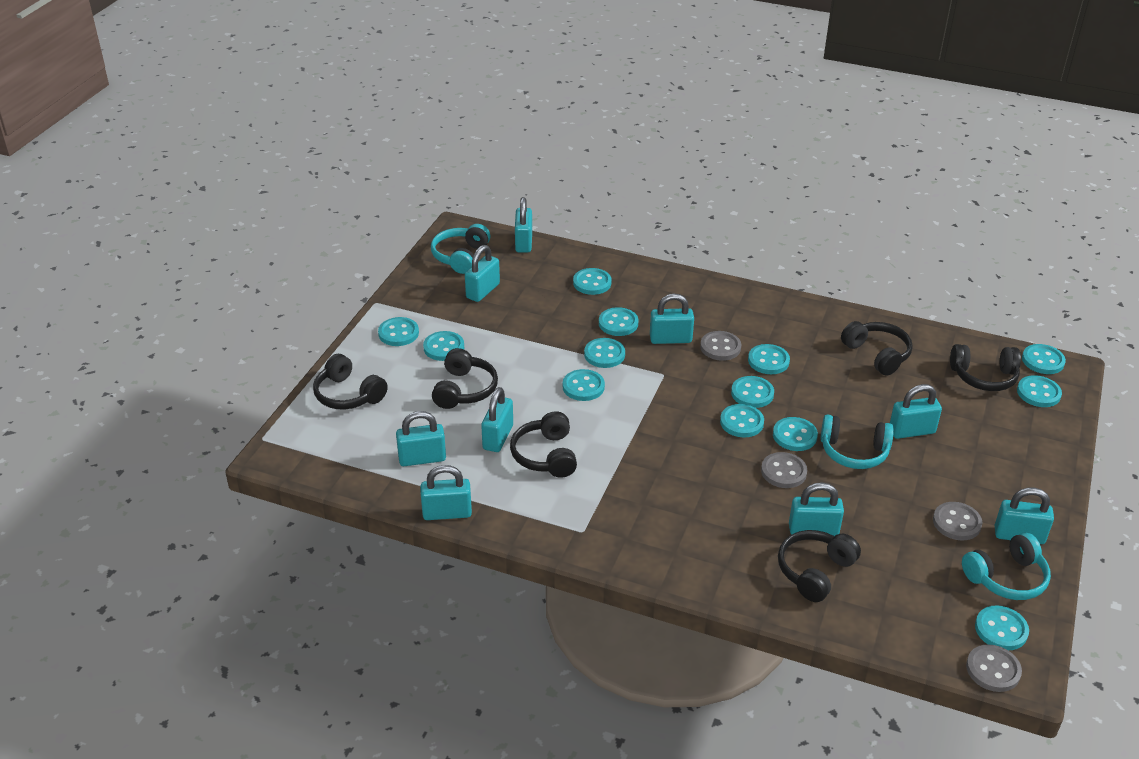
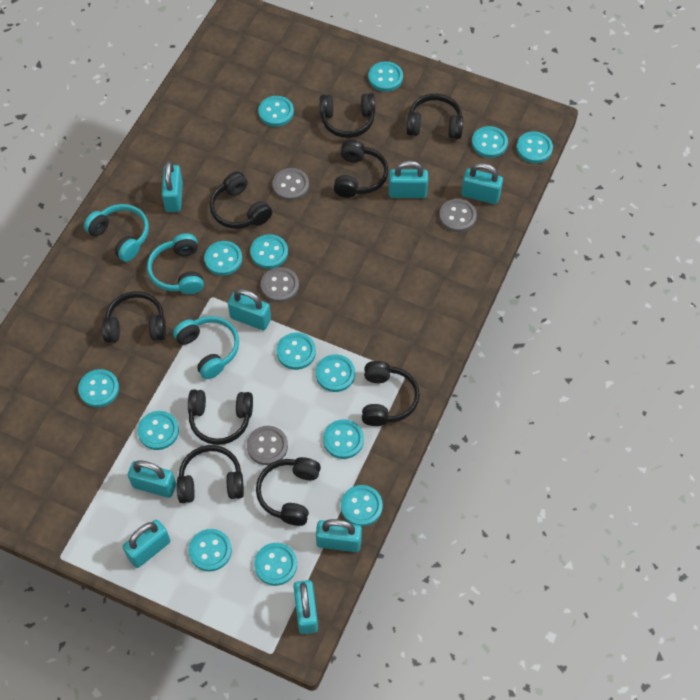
black headphones: [313,354,388,410] [432,348,498,409] [510,411,577,478] [778,530,861,602] [841,321,913,376] [950,344,1021,391] = 6 -> [102,291,166,343] [177,445,244,503] [188,389,253,445] [209,171,272,229] [256,457,321,526] [320,93,375,138] [334,140,388,198] [362,361,420,426] [406,94,463,139] = 9
turquoise button: [378,317,419,346] [423,331,464,361] [562,369,605,401] [573,268,611,295] [584,338,625,368] [599,307,638,336] [720,404,764,437] [731,376,774,408] [748,344,790,374] [773,417,818,451] [975,606,1029,650] [1017,375,1062,407] [1022,344,1066,374] = 13 -> [78,369,119,407] [137,411,179,450] [189,529,232,572] [204,241,242,276] [250,234,288,269] [254,543,297,586] [258,96,294,127] [276,333,316,370] [316,354,355,392] [323,419,364,459] [341,485,383,526] [368,61,403,92] [472,126,508,158] [516,131,553,163] = 14
turquoise padlock: [396,411,446,466] [420,465,472,520] [465,245,500,302] [481,387,513,452] [515,197,532,253] [650,294,694,344] [789,482,844,536] [890,384,942,439] [995,487,1054,544] = 9 -> [123,520,171,568] [128,460,176,498] [162,161,183,212] [228,289,271,330] [293,580,318,634] [316,519,362,552] [389,161,428,198] [461,163,503,204] = 8

